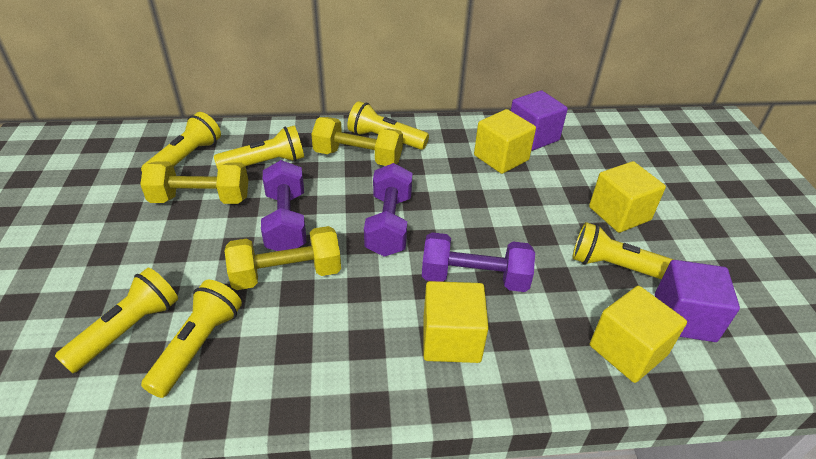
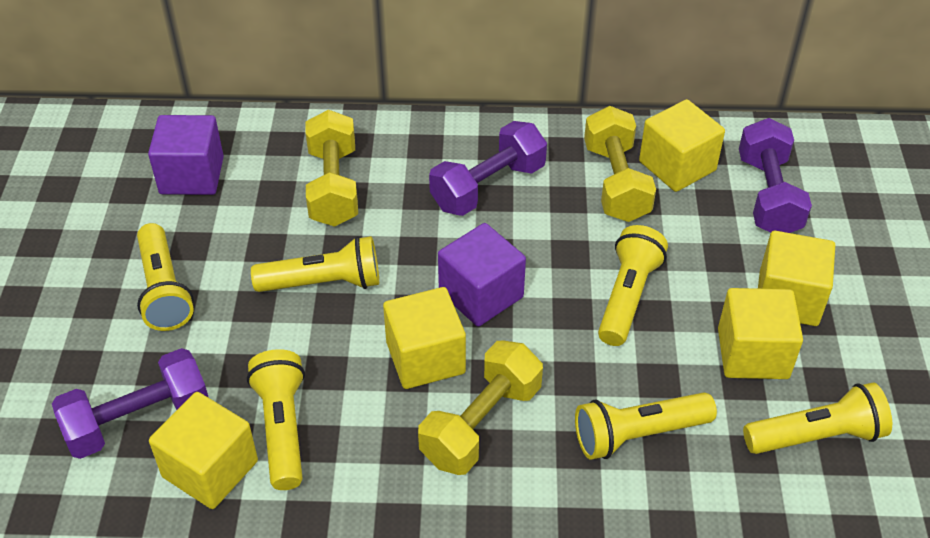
yellow cube: [424,281,489,363] [474,109,536,174] [589,161,666,233] [590,286,687,383] = 4 -> [149,392,258,509] [383,287,466,389] [639,99,725,192] [718,288,803,379] [758,231,835,326] = 5

